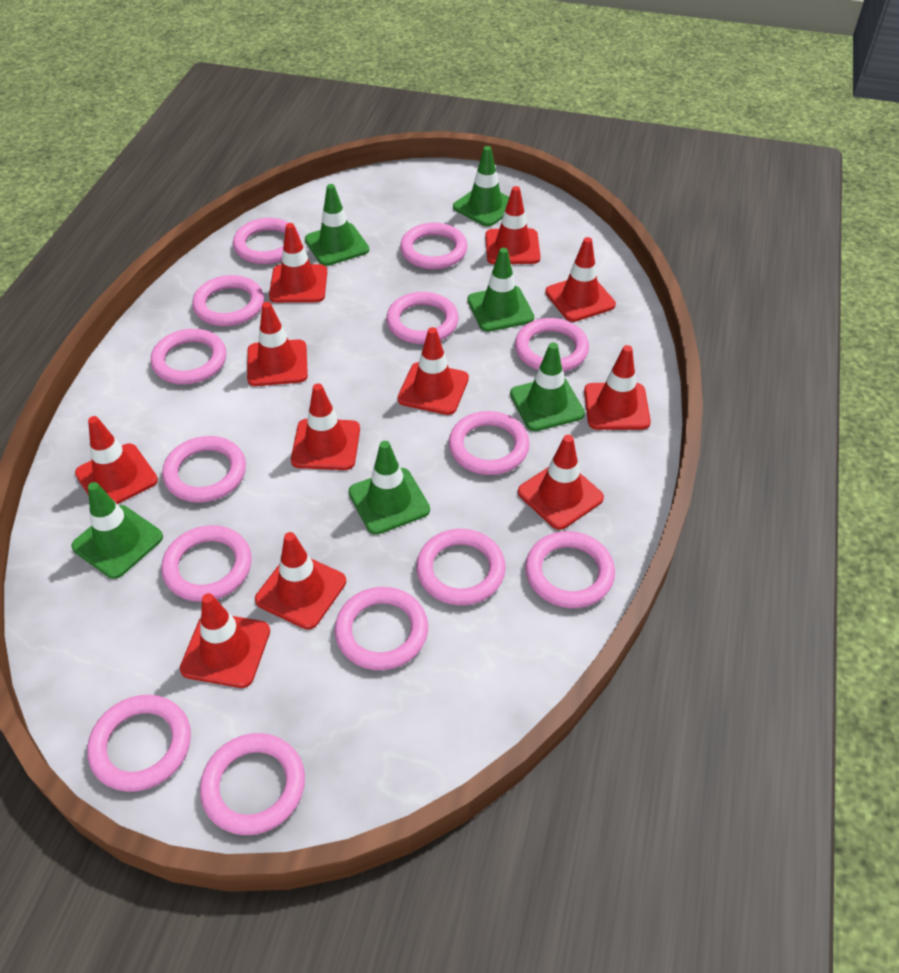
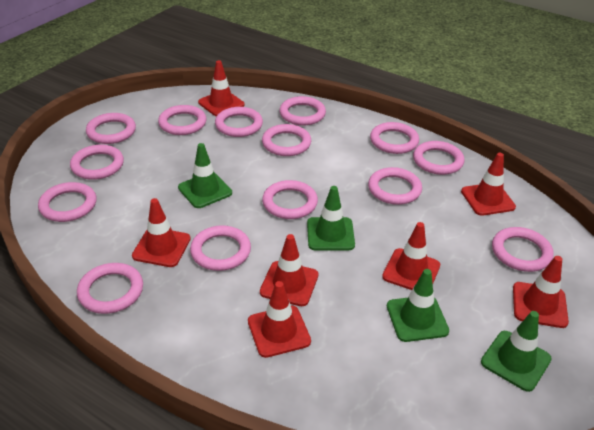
green traffic cone: [71,482,163,579] [305,184,369,266] [349,441,430,535] [453,146,509,227] [468,248,534,332] [510,343,585,431] = 6 -> [178,143,232,208] [307,186,355,250] [387,269,449,342] [481,311,552,392] = 4
red traffic cone: [75,416,158,504] [180,593,270,688] [247,302,308,386] [255,532,346,629] [269,223,327,303] [291,384,360,470] [398,327,469,415] [485,186,540,264] [518,435,604,530] [545,237,616,322] [584,345,651,430] = 11 -> [132,198,191,267] [198,60,244,116] [248,281,311,358] [260,234,318,306] [382,222,440,290] [461,153,516,216] [513,256,569,328] = 7

